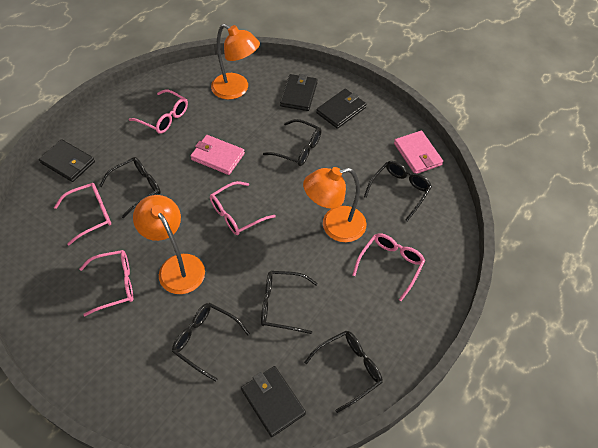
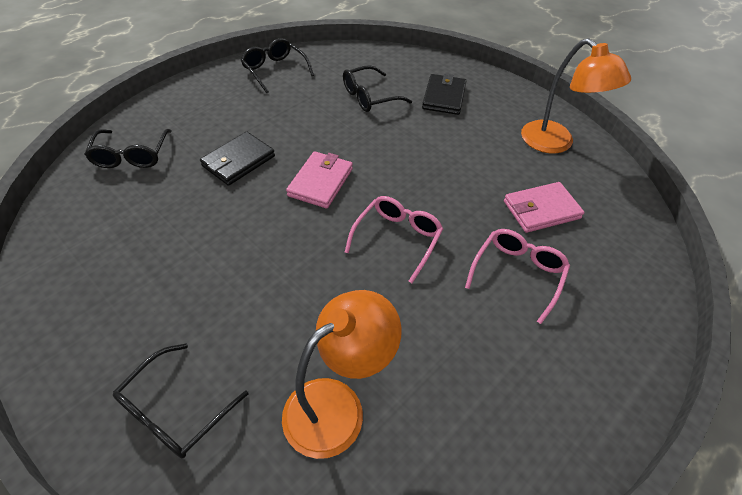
black glasses: [99,157,161,218] [172,303,250,382] [261,271,318,334] [263,119,322,166] [304,331,383,413] [364,161,432,221] = 6 -> [84,129,172,168] [113,344,249,458] [241,38,314,93] [343,65,412,112] = 4
black wallet: [39,139,95,182] [241,366,306,437] [280,74,318,111] [316,89,366,129] = 4 -> [200,132,275,186] [422,74,466,115] = 2
orange lamp: [133,195,205,294] [211,24,260,100] [303,167,366,242] = 3 -> [282,290,402,459] [521,38,631,154] = 2
pink glasses: [54,183,111,245] [80,250,133,316] [129,89,188,134] [210,181,276,235] [352,233,425,301] = 5 -> [345,196,443,283] [465,229,570,324] = 2

